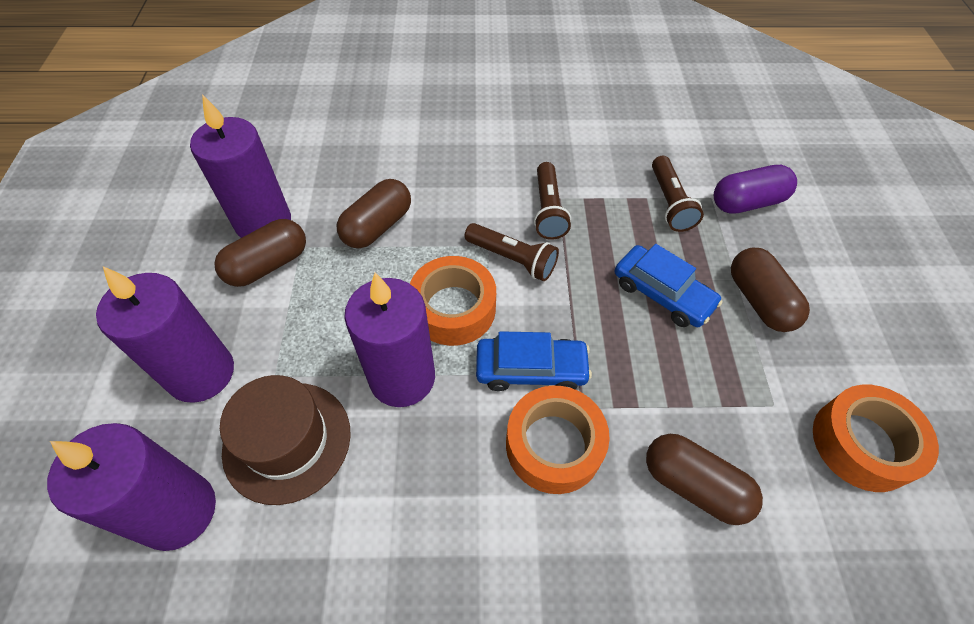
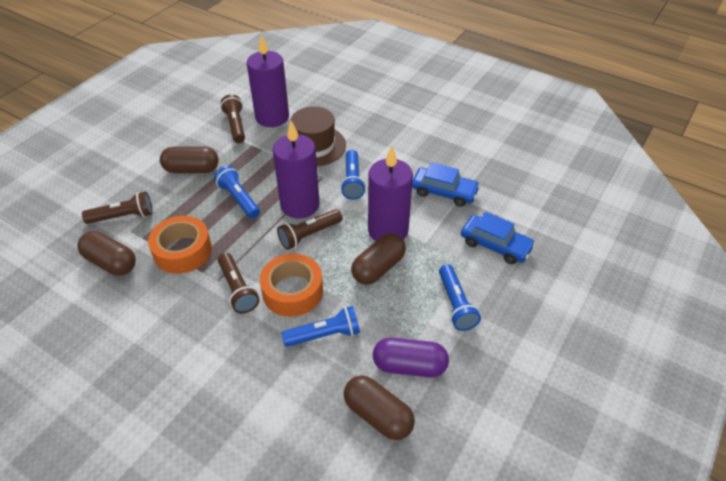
blue flashlight: none = 0 -> [214,166,260,219] [282,306,360,347] [340,150,366,200] [439,264,481,331] = 4
brown flashlight: [465,223,559,281] [534,162,571,240] [652,156,704,232] = 3 -> [82,191,153,224] [218,253,259,313] [220,94,245,143] [277,209,343,250] = 4
orange tape: [410,256,496,346] [506,385,610,494] [813,385,939,492] = 3 -> [148,216,212,274] [260,254,323,317] = 2
purple candle: [47,423,216,551] [96,266,234,403] [190,94,291,238] [344,273,435,407] = 4 -> [247,35,289,127] [273,121,320,219] [368,146,413,241] = 3

